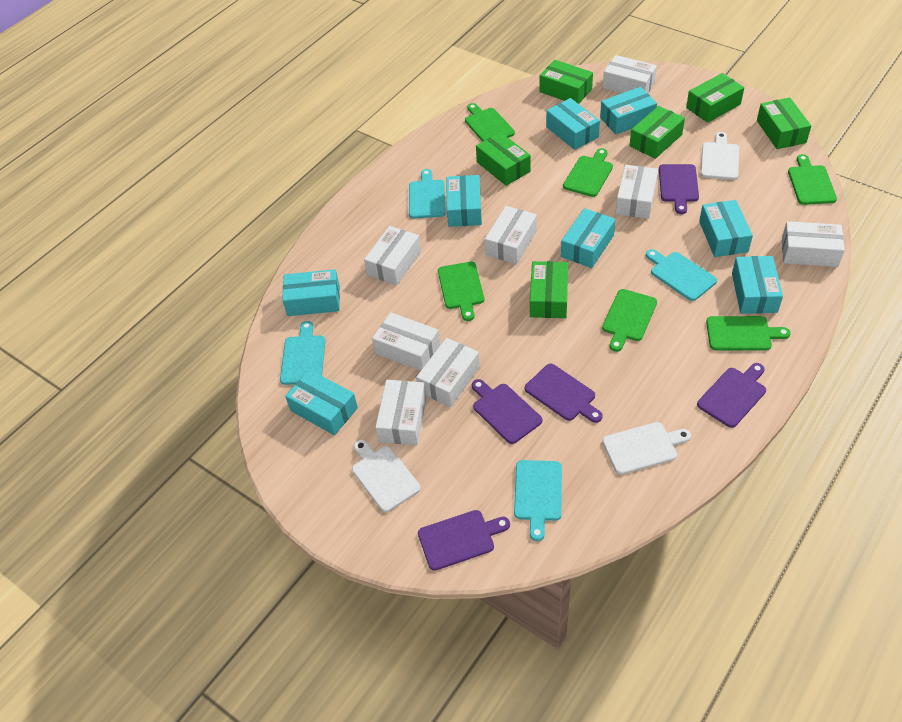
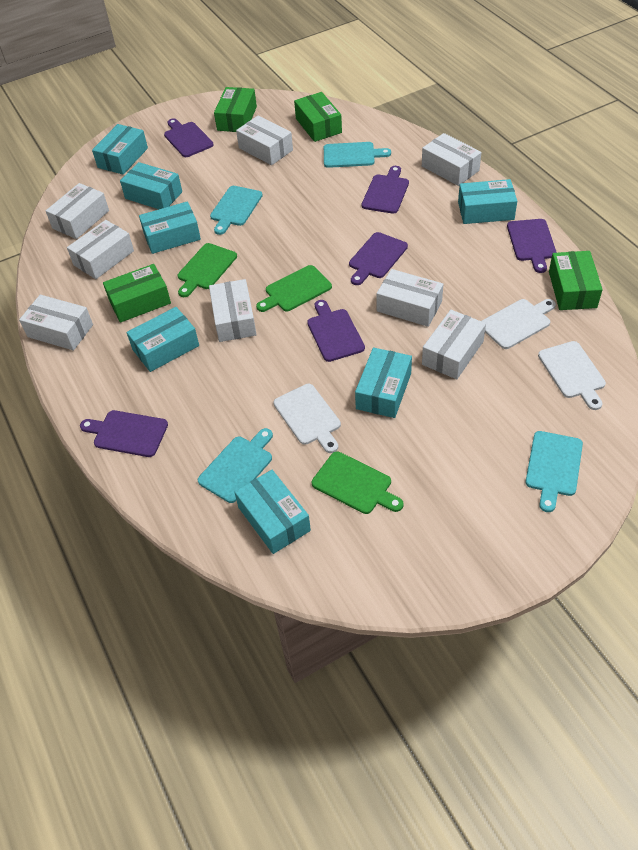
green box: [476,132,531,186] [530,261,568,318] [539,60,593,104] [629,106,685,159] [686,73,744,123] [757,97,811,149] = 6 -> [103,264,171,323] [214,87,257,132] [294,92,342,142] [549,251,603,310] = 4
green cutting board: [438,262,484,321] [465,103,515,142] [563,148,613,197] [602,289,657,352] [706,316,791,350] [788,154,837,205] = 6 -> [178,243,237,297] [256,265,332,312] [312,451,403,514] = 3
purple cutting board: [418,510,510,571] [472,379,542,444] [525,364,603,423] [659,164,699,214] [697,363,766,428] = 5 -> [80,410,168,457] [164,118,214,157] [307,300,365,362] [349,232,408,285] [362,166,409,214] [507,219,557,273] = 6
turquoise box: [282,269,340,316] [285,369,358,435] [446,175,482,227] [546,98,600,150] [561,208,616,268] [600,87,657,134] [699,200,753,257] [732,256,783,314] = 8 -> [92,124,148,175] [120,162,182,209] [127,307,199,372] [139,201,201,254] [235,470,311,554] [355,348,412,418] [458,179,517,224] = 7

